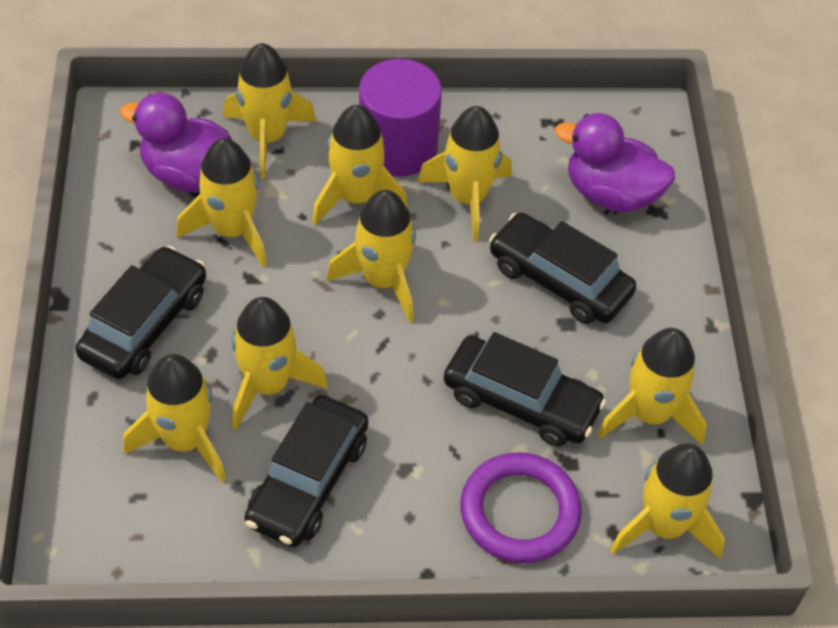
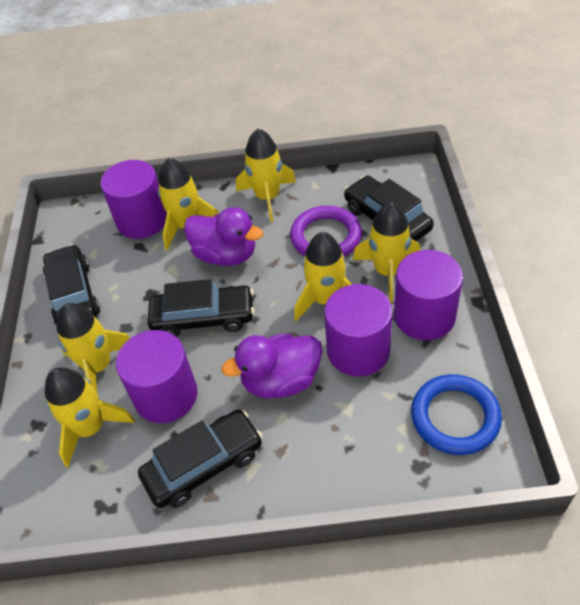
blue ring: none = 0 -> [411,374,502,455] = 1
purple cylinder: [359,59,442,176] = 1 -> [100,160,167,239] [116,330,197,423] [324,284,393,377] [394,250,463,340] = 4
yellow rocket: [123,354,226,482] [176,138,267,267] [223,43,316,178] [232,297,328,430] [312,105,408,225] [326,190,416,322] [418,106,512,241] [598,328,707,445] [610,443,725,559] = 9 -> [45,367,135,467] [57,303,130,395] [158,158,219,250] [236,128,296,222] [294,232,352,321] [353,202,420,302] = 6

